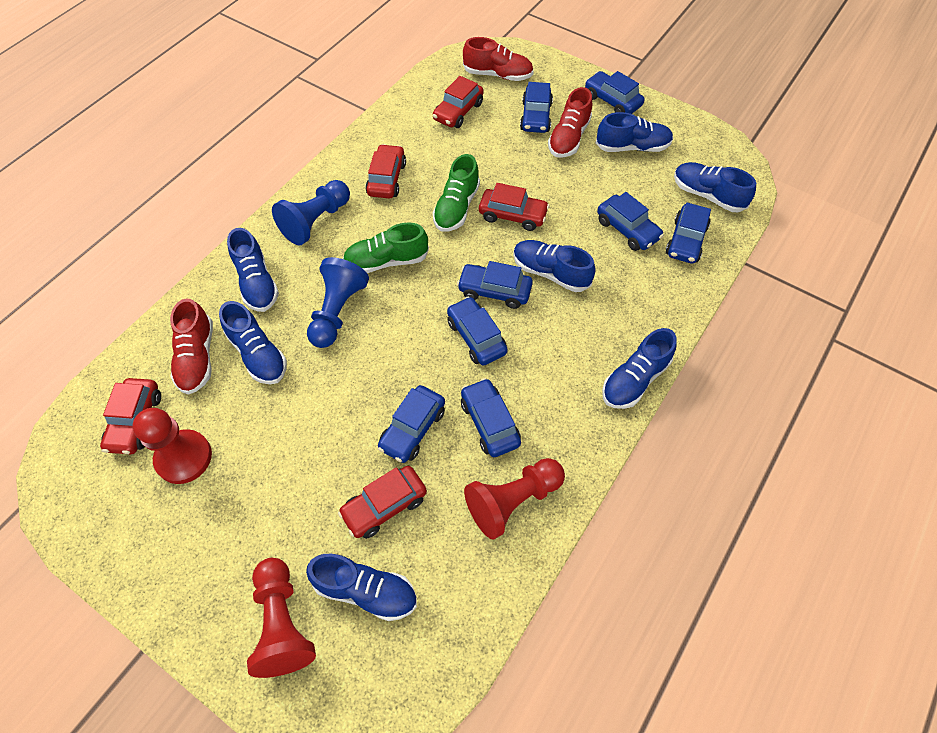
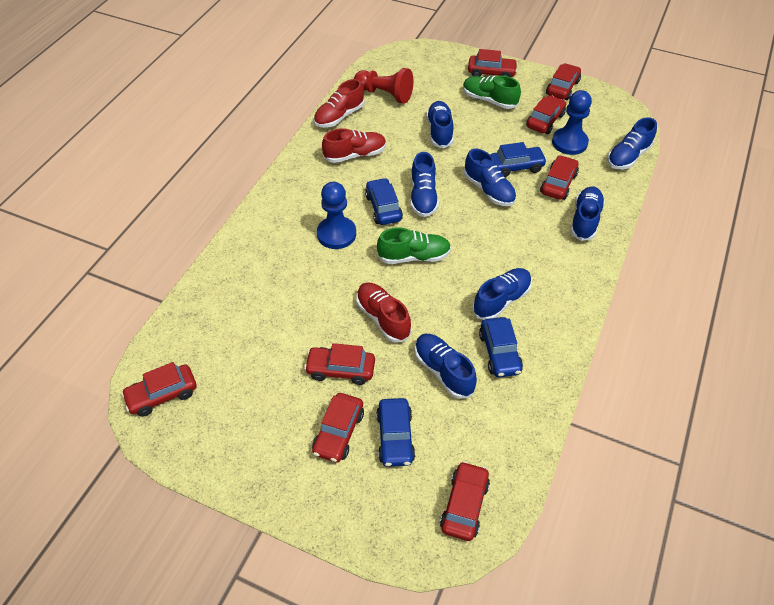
blue car: [378,385,445,463] [447,297,508,366] [457,261,533,309] [461,378,521,457] [520,82,553,133] [585,71,645,114] [597,192,664,251] [666,203,711,264] = 8 -> [365,178,403,225] [376,398,415,467] [479,317,523,377] [490,142,547,177] = 4
red car: [100,378,161,455] [338,466,427,539] [365,144,406,198] [433,76,484,128] [479,183,549,231] = 5 -> [121,362,197,417] [304,343,375,385] [312,393,364,463] [440,461,490,541] [468,49,518,77] [526,95,566,134] [540,155,579,200] [546,63,581,100] = 8
red pawn: [133,408,212,484] [247,558,316,678] [464,458,565,540] = 3 -> [354,68,413,104] = 1

